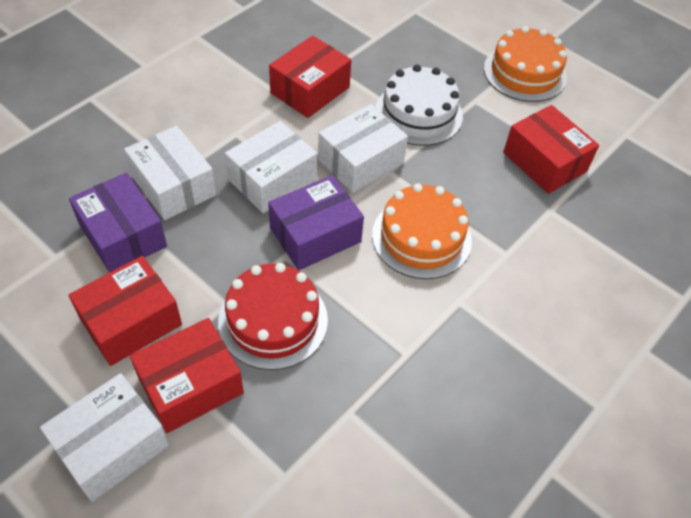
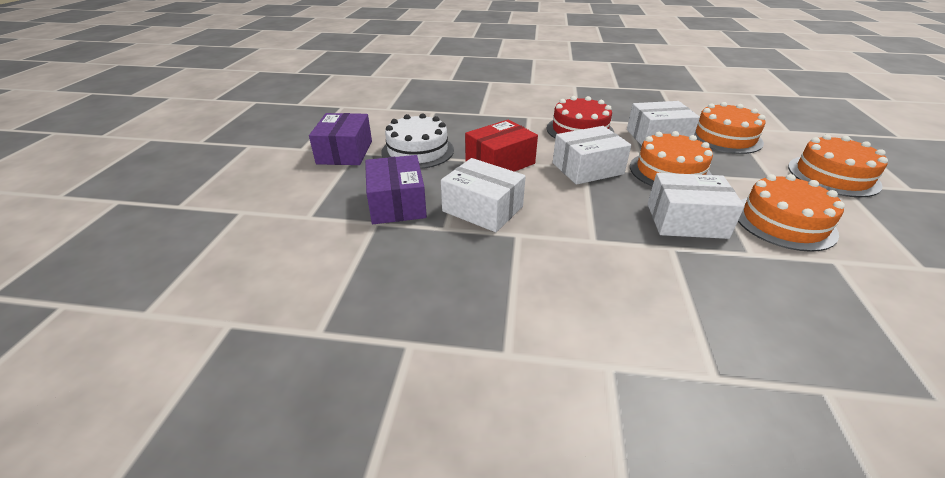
orange cake: [372,183,472,279] [484,26,567,102] = 2 -> [630,131,713,186] [694,102,766,154] [738,174,845,252] [788,134,888,197] = 4
red box: [69,256,182,366] [130,318,244,433] [269,36,351,118] [503,105,599,194] = 4 -> [465,120,538,172] = 1

